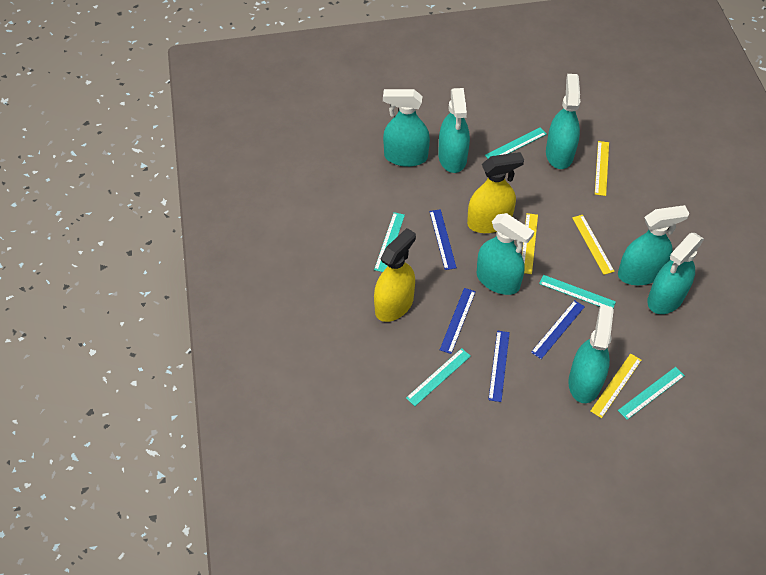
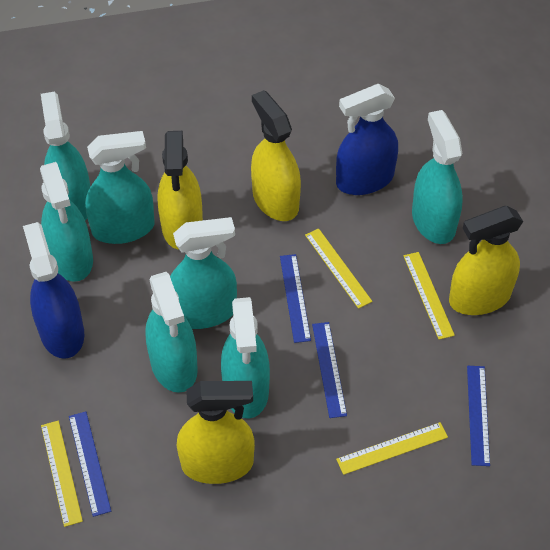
blue spray bottle: none = 0 -> [23,222,84,359] [336,84,398,195] = 2
turquoise ruler: [374,212,405,272] [406,348,471,406] [485,127,547,158] [539,275,616,308] [618,367,685,420] = 5 -> none = 0
yellow spray bottle: [374,228,416,322] [467,152,524,233] = 2 -> [158,131,203,250] [177,381,255,484] [251,90,301,221] [449,206,523,315] = 4

